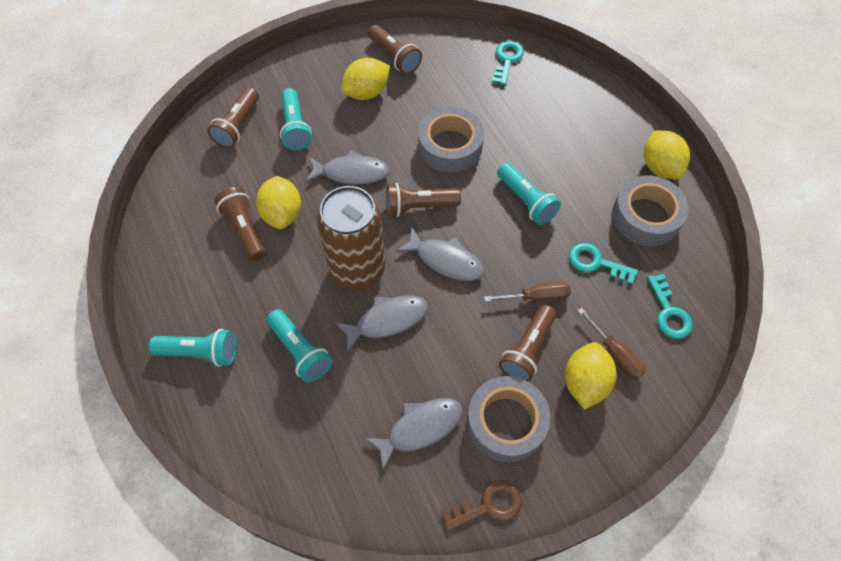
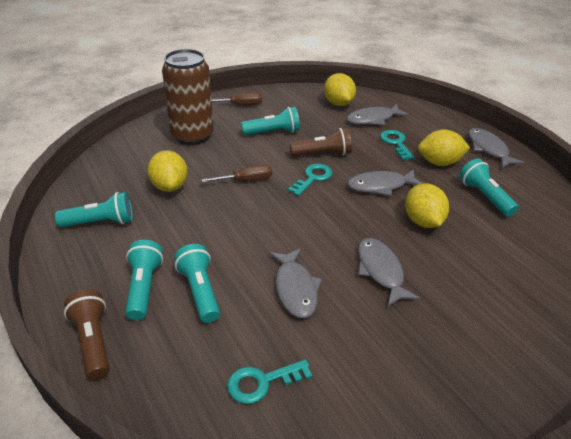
brown flashlight: [207,87,259,148] [215,187,266,261] [368,25,422,74] [386,183,461,217] [499,305,556,382] = 5 -> [64,289,110,380] [290,128,352,156] = 2
brown key: [441,480,522,531] = 1 -> none = 0
grey fish: [305,150,390,185] [335,295,428,353] [365,398,463,470] [396,228,484,281] = 4 -> [269,248,322,318] [347,104,409,125] [347,169,422,196] [358,238,420,306] [468,128,525,168] = 5
grey tape: [418,107,484,172] [467,376,550,463] [612,176,689,246] = 3 -> none = 0
turquoise flashlight: [149,329,237,367] [267,309,333,383] [280,88,312,150] [497,163,561,225] = 4 -> [55,192,133,227] [125,240,163,320] [174,244,220,323] [241,107,300,135] [459,159,519,217] = 5

